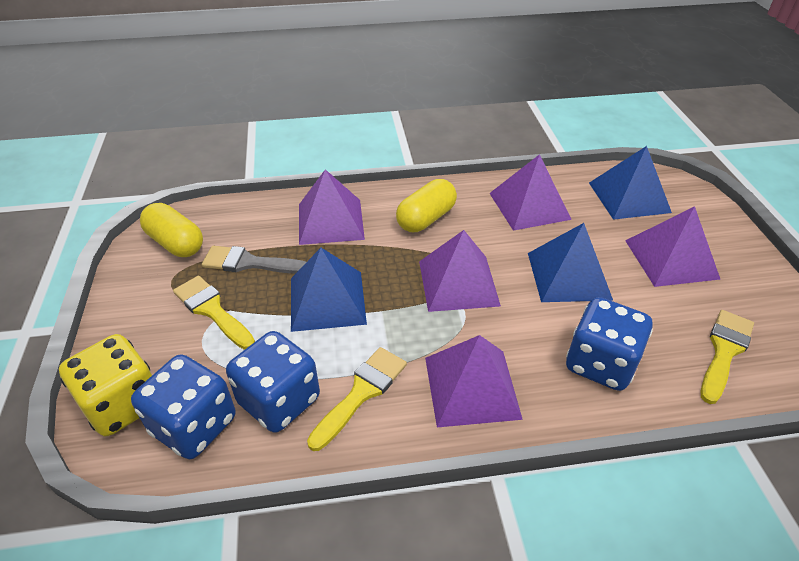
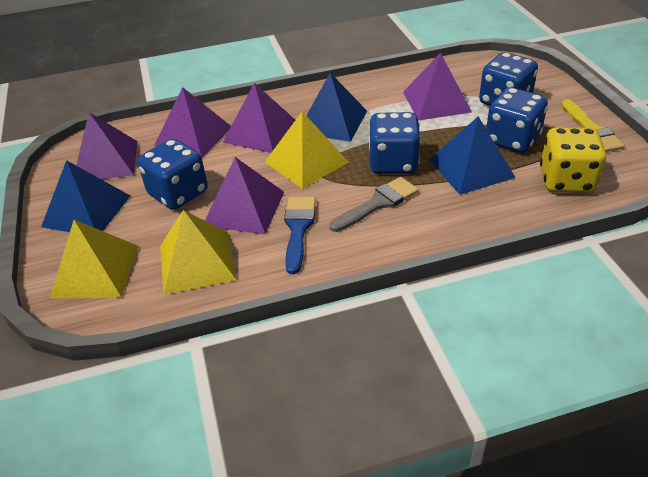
blue brush: none = 0 -> [284,197,316,274] = 1
blue dice: [131,354,235,459] [226,331,320,433] [566,297,653,391] = 3 -> [138,139,208,210] [369,112,421,174] [479,52,538,106] [486,87,548,153] = 4
yellow brush: [173,276,255,350] [307,347,407,451] [701,310,754,404] = 3 -> [561,99,625,152] = 1
yellow capsule: [140,203,203,257] [396,179,457,232] = 2 -> none = 0
yellow pyramid: none = 0 -> [50,220,139,299] [160,210,237,295] [265,111,348,189] = 3

